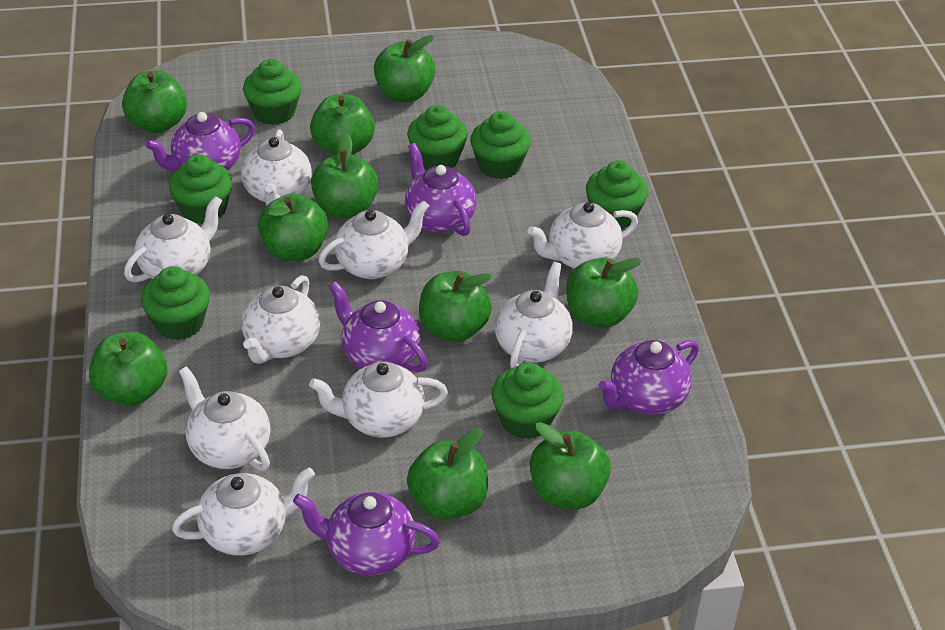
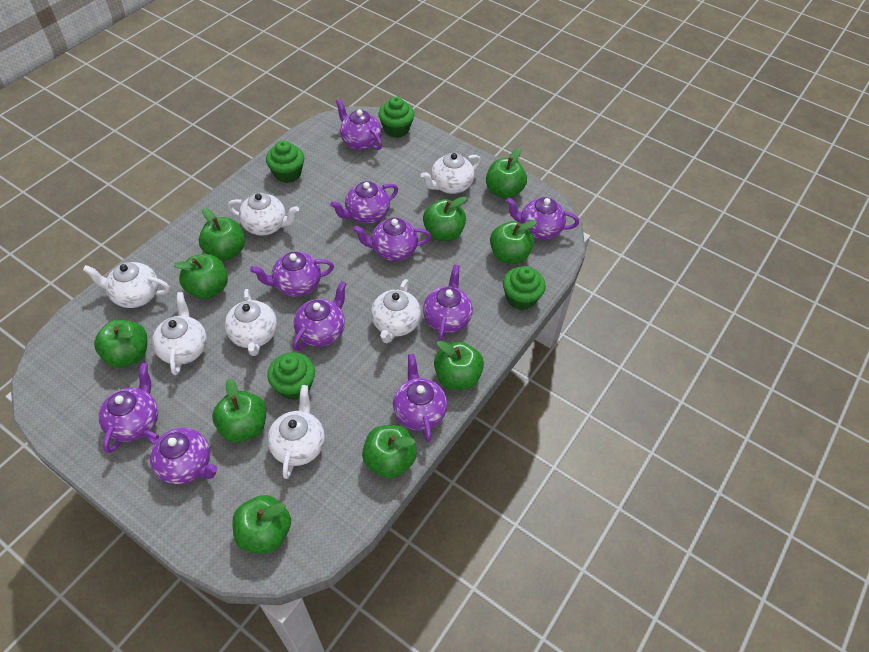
green cupcake: [141,266,210,340] [169,154,232,224] [243,59,302,125] [407,105,468,171] [470,111,531,179] [491,362,564,439] [586,161,648,229] = 7 -> [266,140,304,183] [267,352,315,400] [378,97,414,138] [503,266,546,310] = 4
purple teapot: [145,112,255,171] [293,492,440,576] [329,281,428,372] [405,143,476,236] [599,340,699,415] = 5 -> [99,363,158,453] [143,428,217,485] [250,252,334,297] [293,281,347,351] [330,181,398,224] [336,99,382,150] [353,218,431,261] [393,354,447,442] [423,265,473,341] [506,197,579,240] = 10
white teapot: [124,196,222,282] [172,467,315,556] [179,366,270,471] [241,129,312,205] [241,275,320,364] [309,361,448,437] [319,200,429,279] [495,262,573,368] [527,202,638,269] = 9 -> [83,262,170,308] [152,292,207,375] [225,289,277,356] [227,193,299,236] [267,385,325,479] [371,279,421,343] [421,153,481,194] = 7

